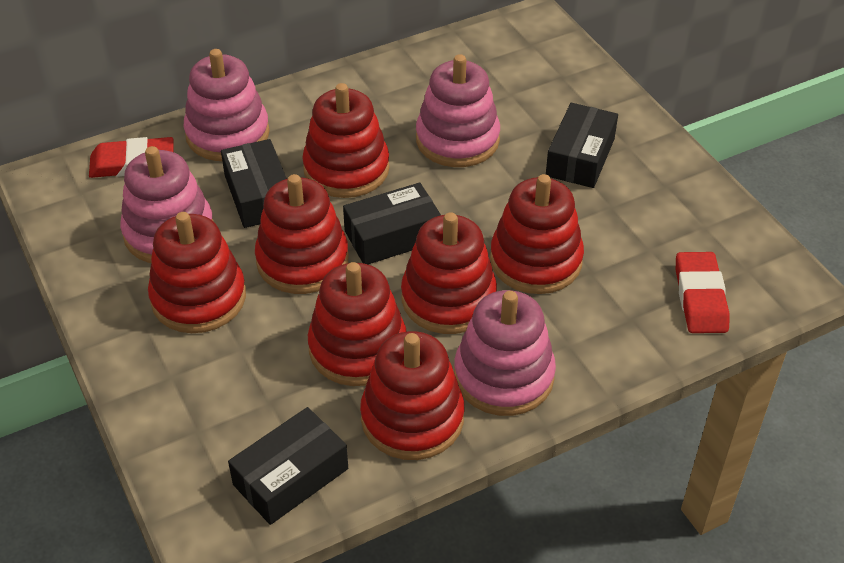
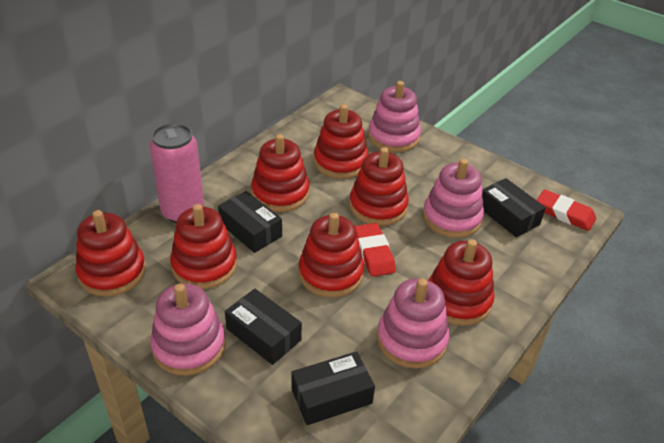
pink can: none = 0 -> [150,123,204,223] = 1

